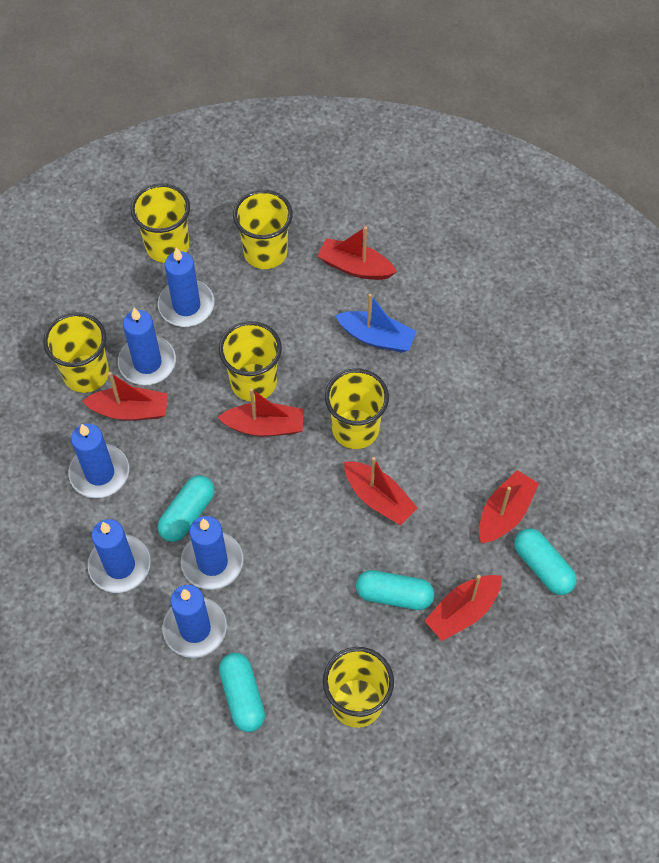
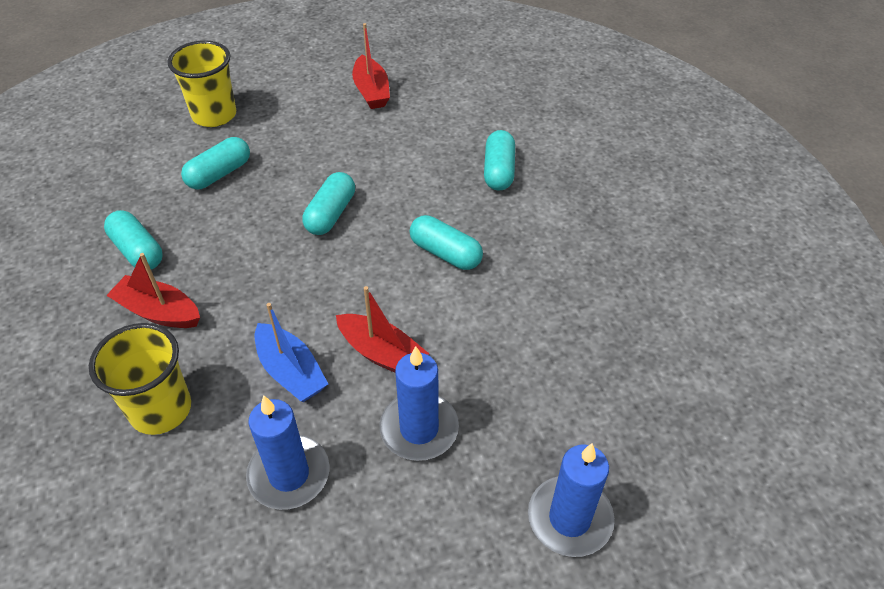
blue candle: [69,424,129,498] [88,519,151,593] [118,308,176,385] [158,248,215,327] [163,585,227,658] [181,516,244,590] = 6 -> [246,395,330,510] [379,346,459,461] [528,444,614,557] = 3
red boat: [82,372,168,421] [217,388,304,436] [318,227,397,280] [344,457,417,525] [425,575,502,641] [479,470,539,543] = 6 -> [106,253,200,328] [336,286,429,373] [352,23,390,109] = 3
turquoise capsule: [158,475,215,542] [219,653,265,732] [356,570,434,610] [514,528,577,595] = 4 -> [104,210,163,269] [181,137,250,189] [303,172,355,235] [410,215,483,270] [484,130,515,191] = 5
yellow cup: [43,312,109,393] [130,183,190,263] [219,321,282,401] [233,190,293,269] [323,647,394,728] [325,369,389,449] = 6 -> [89,323,191,435] [167,40,236,127] = 2

